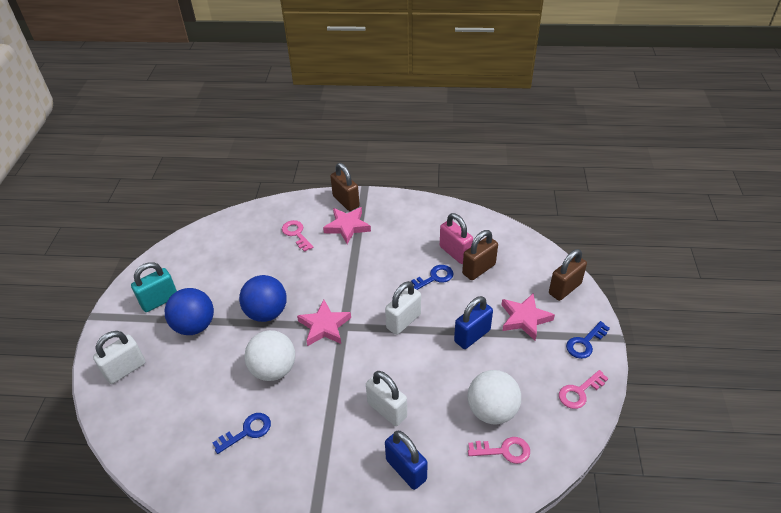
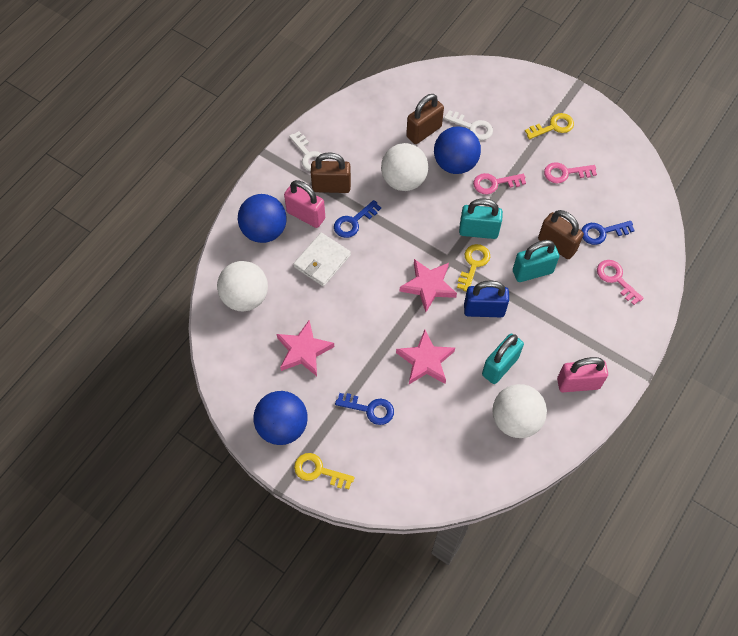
blue ball: [165,288,214,335] [239,275,287,322] = 2 -> [238,194,287,243] [253,391,308,445] [434,127,481,174] = 3
blue padlock: [385,431,428,490] [454,296,493,349] = 2 -> [464,281,509,317] = 1
pink padlock: [440,213,473,264] = 1 -> [284,180,325,228] [557,357,608,392] = 2
turquoise padlock: [131,262,177,312] = 1 -> [459,199,503,239] [482,334,524,384] [513,240,559,282] = 3
white ball: [244,330,295,381] [467,370,521,425] = 2 -> [217,261,268,311] [381,143,428,191] [493,384,547,438] = 3
white key: none = 0 -> [289,131,326,171] [444,110,493,140] = 2
white padlock: [93,331,146,384] [366,371,407,426] [385,281,421,335] = 3 -> none = 0
white wallet: none = 0 -> [293,233,351,286] = 1
yellow key: none = 0 -> [294,453,354,489] [457,244,490,292] [525,113,574,139] = 3

